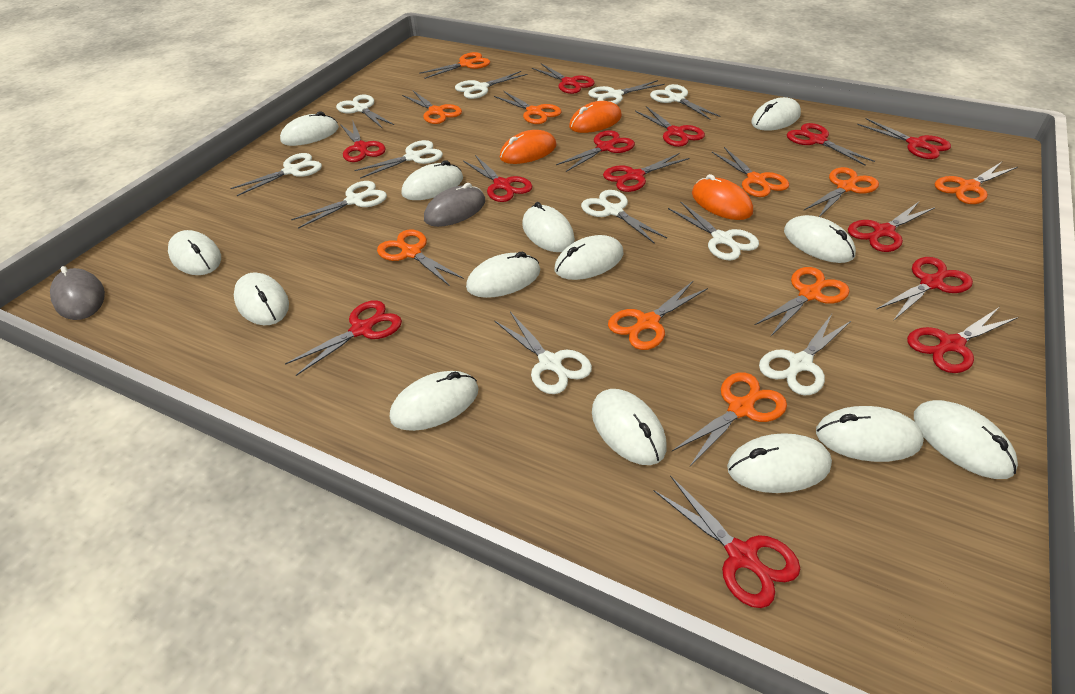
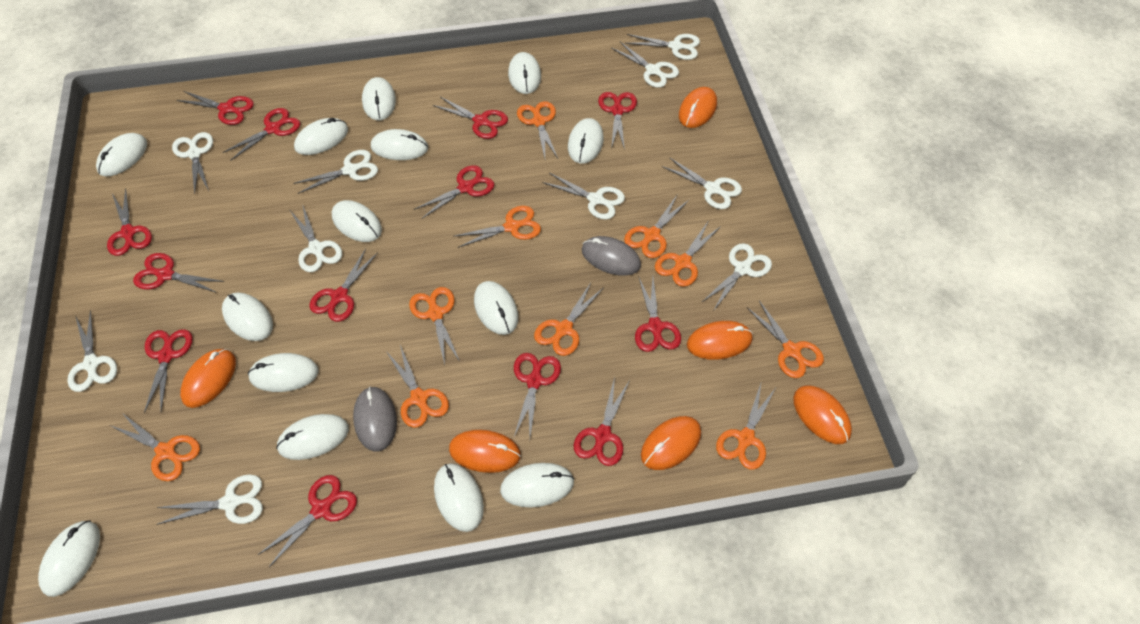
orange mouse: [499,130,556,164] [569,101,622,133] [692,174,753,220] = 3 -> [180,349,236,408] [449,430,521,473] [641,416,701,470] [679,87,717,128] [687,321,753,360] [793,386,852,444] = 6
white scissors: [230,153,322,196] [291,181,387,229] [336,95,394,129] [354,140,443,179] [455,71,528,99] [494,312,592,394] [581,190,667,244] [588,80,665,104] [650,84,720,120] [668,201,759,261] [759,314,852,396] = 11 -> [67,310,117,392] [156,474,263,525] [172,132,213,194] [290,206,342,272] [294,150,378,194] [543,173,625,220] [611,42,679,88] [625,34,700,60] [662,157,742,209] [702,243,772,310] = 10

